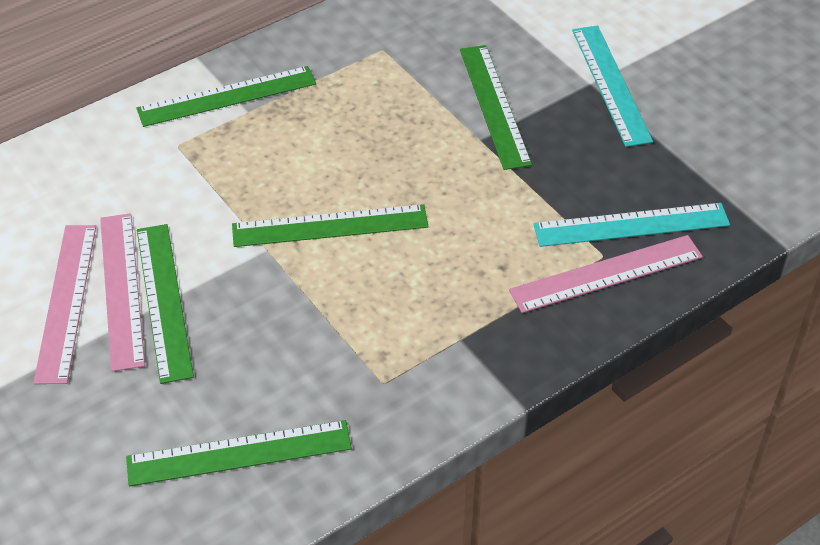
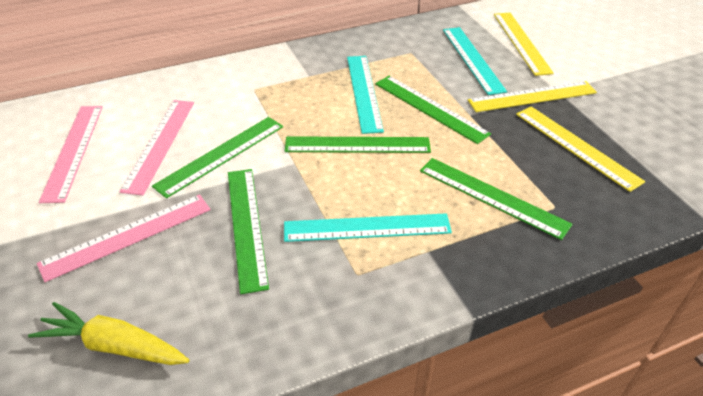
turquoise ruler: [534,203,730,247] [572,26,653,147] = 2 -> [284,213,452,242] [347,56,384,134] [443,27,507,95] = 3
yellow carrot: none = 0 -> [28,302,189,365] = 1
yellow ruler: none = 0 -> [468,81,597,112] [494,13,554,76] [516,106,645,192] = 3

